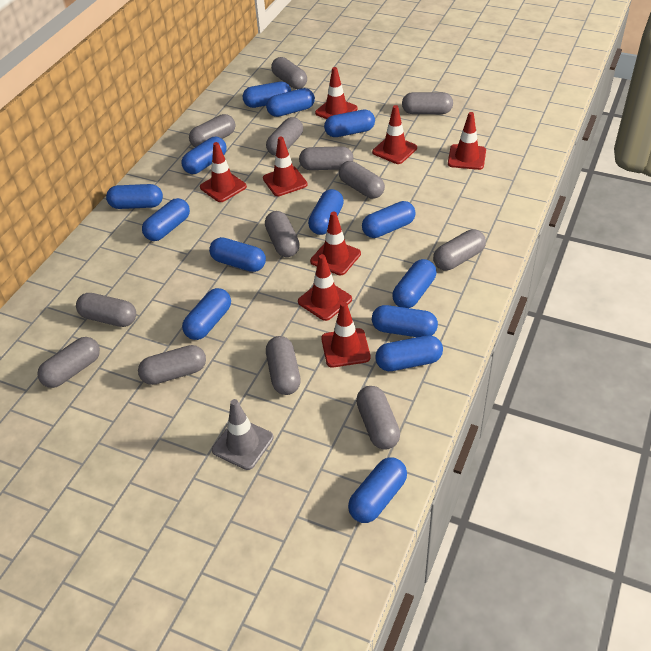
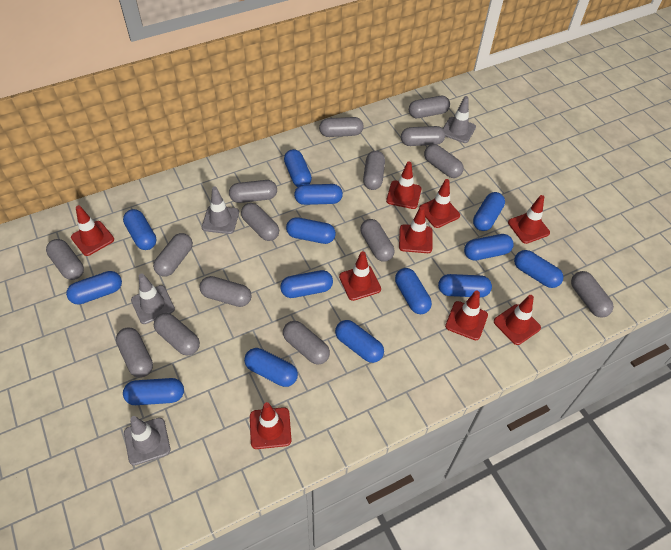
grey capsule: [37,337,100,388] [76,293,136,327] [138,345,206,385] [189,114,235,147] [265,211,300,257] [266,117,303,156] [266,336,301,395] [271,57,307,89] [299,146,353,170] [339,161,385,199] [356,386,400,450] [402,92,453,114] [433,229,486,271] = 13 -> [46,239,84,280] [116,327,153,378] [153,233,193,277] [154,313,200,356] [200,276,251,307] [229,180,277,203] [241,203,279,241] [283,321,330,365] [319,117,364,137] [360,219,394,262] [363,151,385,190] [401,126,445,146] [409,96,450,118] [424,144,464,178] [571,271,613,318] = 15
grey traffic cone: [212,399,274,470] = 1 -> [124,416,170,465] [131,274,175,324] [202,187,239,234] [443,96,476,143] = 4
red traffic cone: [200,142,247,202] [263,137,308,196] [298,254,352,321] [310,211,361,275] [315,67,358,119] [321,302,371,368] [372,105,417,164] [448,112,486,170] = 8 -> [71,205,114,256] [250,402,291,449] [339,251,381,301] [386,161,422,209] [399,206,432,253] [419,179,460,228] [445,291,488,340] [494,295,541,345] [508,195,550,244] = 9

